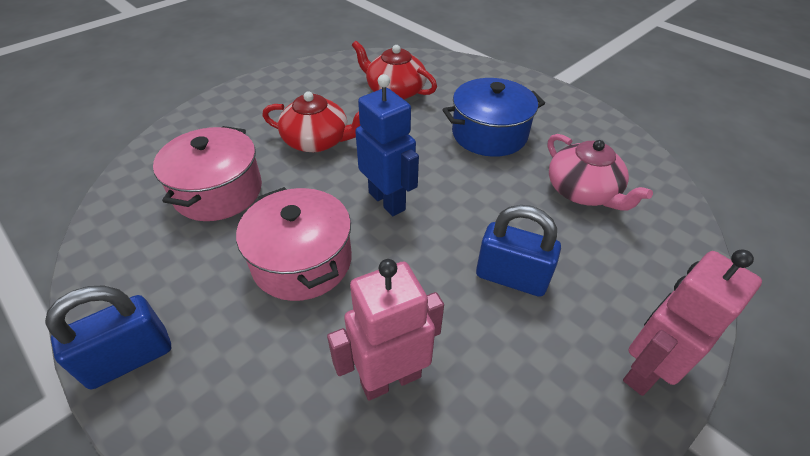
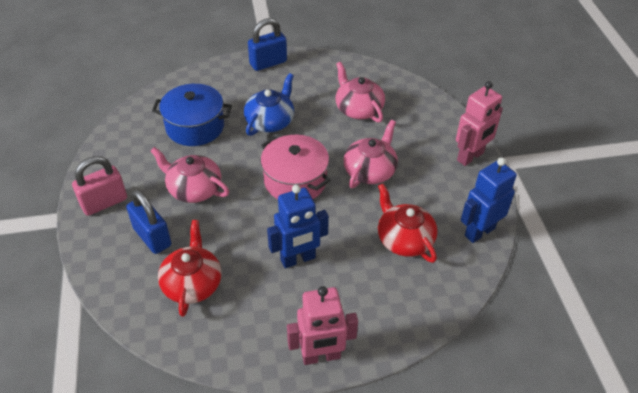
blue robot: [355,74,419,216] = 1 -> [267,185,329,268] [461,157,517,243] = 2
blue teapot: none = 0 -> [244,73,294,136] = 1
pink padlock: none = 0 -> [72,156,127,216] = 1
pink pot: [153,126,262,221] [236,187,352,301] = 2 -> [261,135,331,199] = 1
pink teapot: [548,134,653,211] = 1 -> [150,147,229,203] [336,62,385,122] [344,120,398,188] = 3

